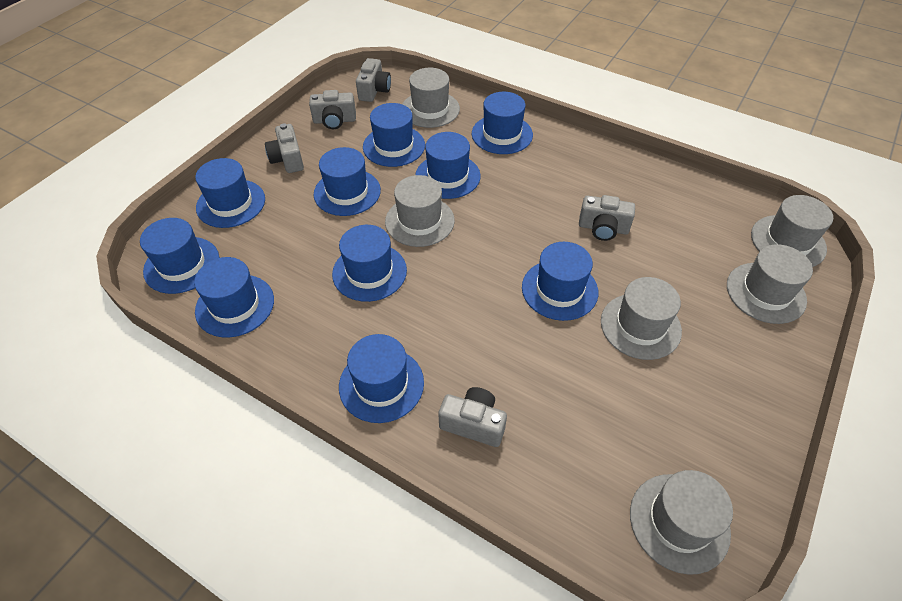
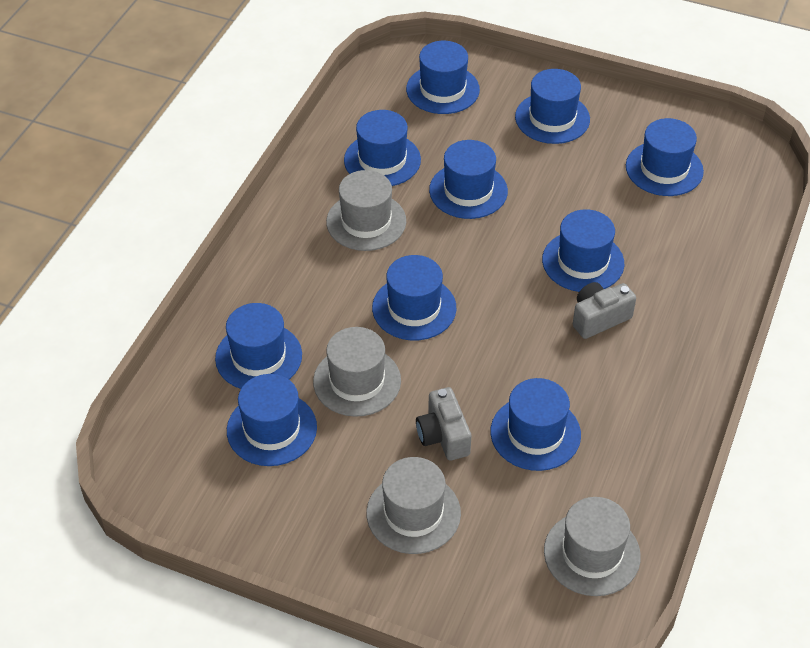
grey camera: [265,123,304,173] [309,90,356,129] [356,58,391,102] [439,387,507,447] [579,195,635,241] = 5 -> [416,387,471,460] [573,282,636,339] = 2
grey hat: [385,175,455,247] [402,68,460,128] [601,277,682,360] [630,470,733,575] [727,244,813,324] [751,195,833,267] = 6 -> [313,327,401,417] [326,170,406,251] [366,457,461,554] [544,497,641,596] = 4

